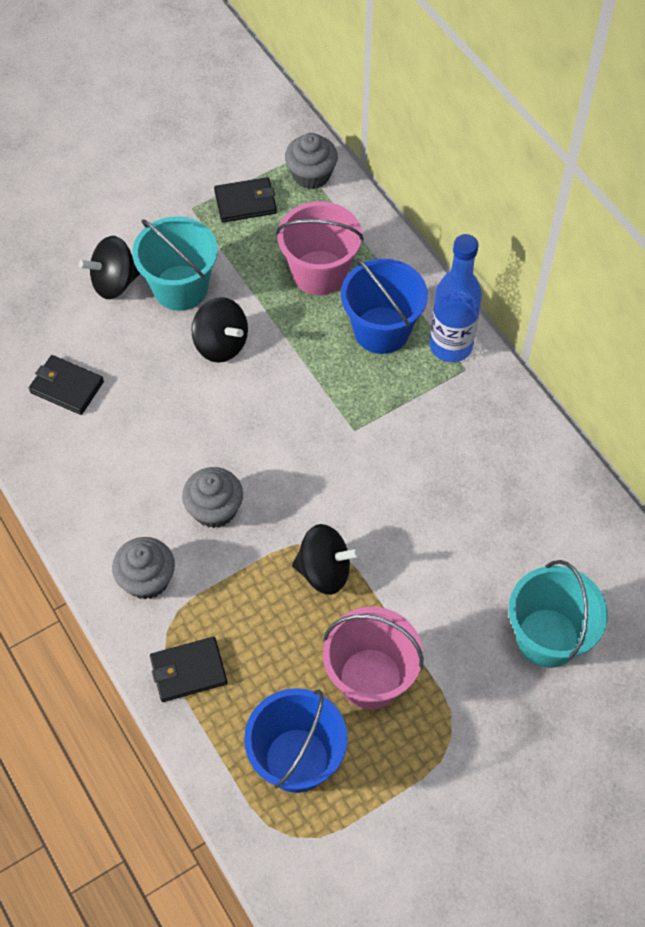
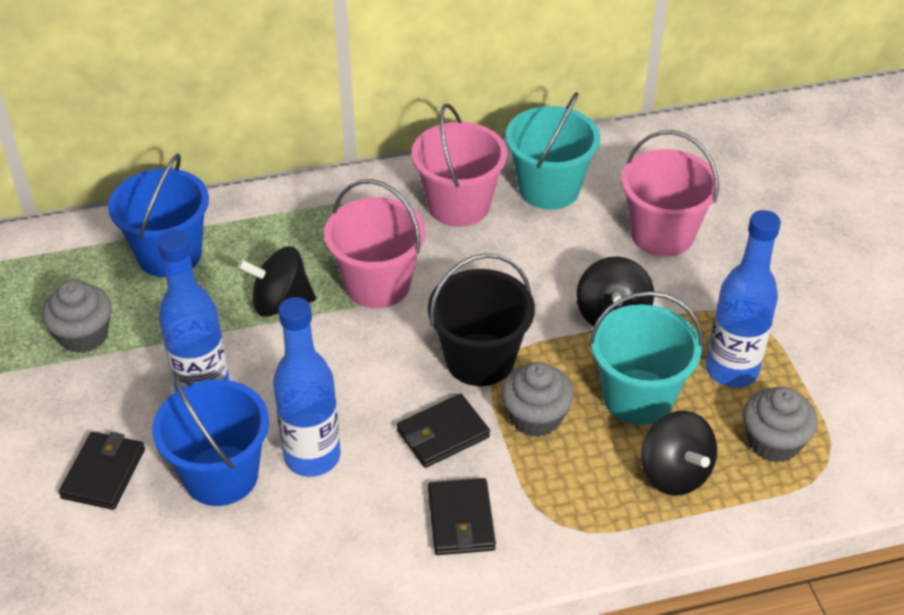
black bucket: none = 0 -> [428,253,535,386] = 1
blue bottle: [430,234,482,362] = 1 -> [158,230,230,392] [273,297,340,477] [706,210,781,387] = 3
pink bucket: [276,201,364,295] [323,607,424,709] = 2 -> [324,179,426,308] [411,104,507,227] [621,130,720,257] = 3

